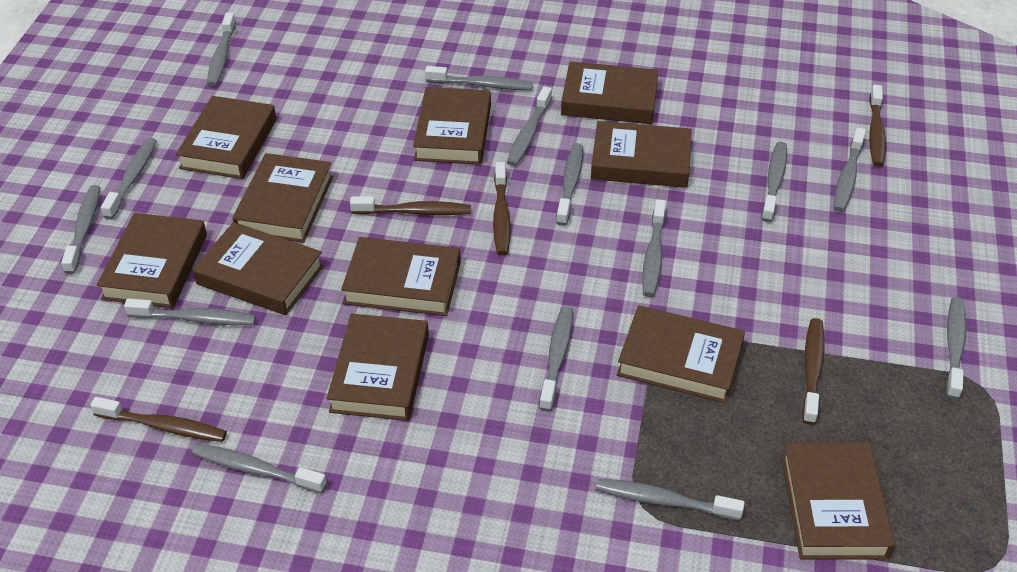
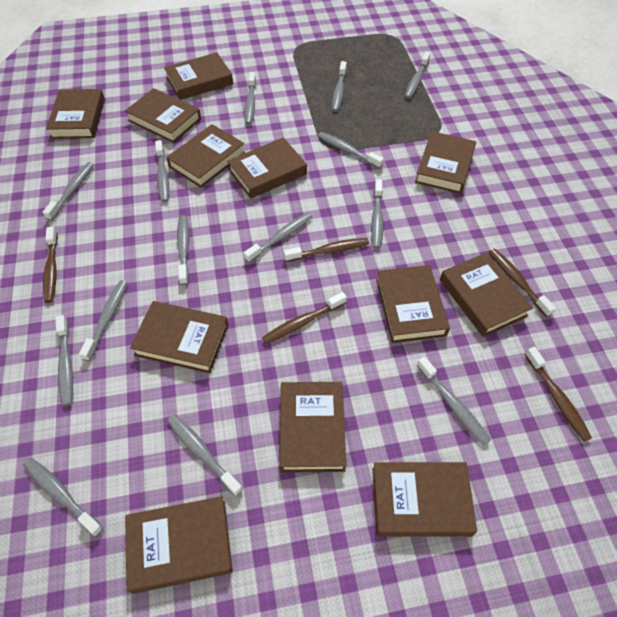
brown book: [97,213,207,308] [176,96,276,179] [193,222,324,315] [232,153,333,243] [327,314,429,421] [341,237,461,316] [413,87,491,165] [561,61,659,124] [591,121,692,188] [617,305,745,403] [781,443,895,560] = 11 -> [46,89,105,139] [125,88,201,143] [125,496,233,594] [130,301,229,373] [164,52,233,100] [166,124,246,188] [227,138,307,199] [279,382,346,473] [372,462,477,537] [376,265,450,343] [415,131,476,194] [440,253,533,337] = 12

